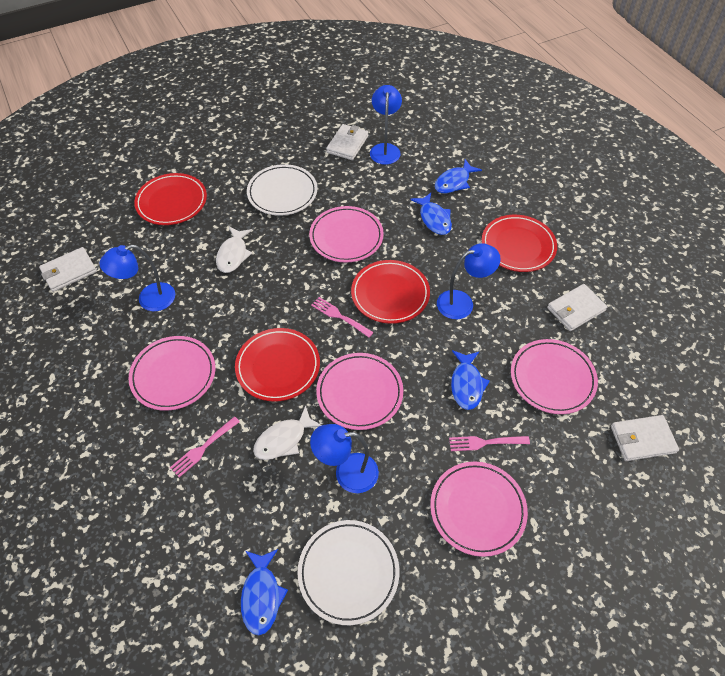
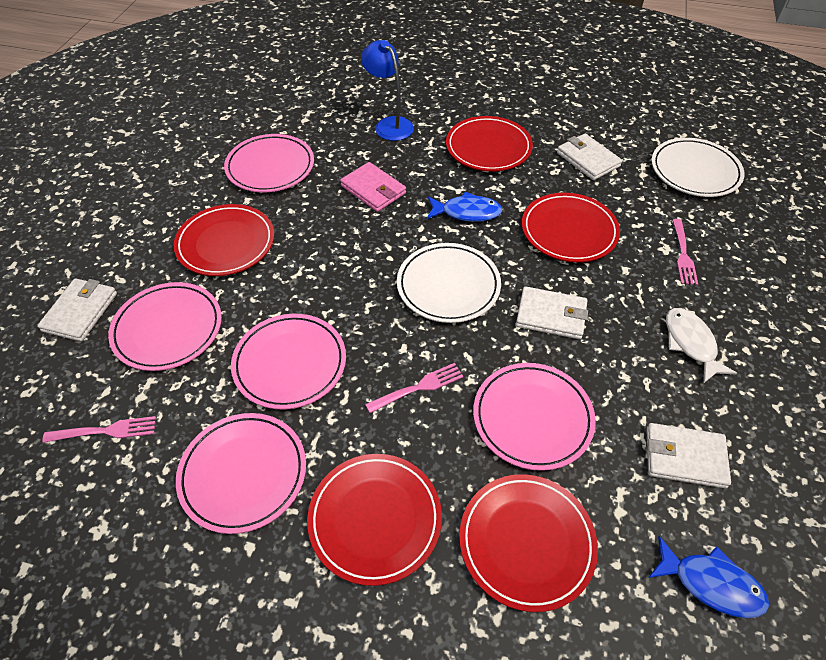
blue fish: [241,549,288,635] [410,193,452,235] [435,159,482,193] [451,350,490,410] = 4 -> [427,192,502,222] [648,536,769,618] = 2
blue lamp: [99,245,175,311] [310,424,379,493] [370,85,402,165] [437,243,501,319] = 4 -> [361,40,414,141] = 1
pink wallet: none = 0 -> [340,162,406,212] = 1
red plate: [134,173,207,225] [235,328,320,402] [351,260,430,324] [482,215,557,272] = 4 -> [173,204,274,276] [307,454,442,586] [446,116,533,171] [459,474,598,612] [522,193,620,262] = 5
white fish: [216,227,252,273] [253,405,322,460] = 2 -> [666,308,737,384] = 1

